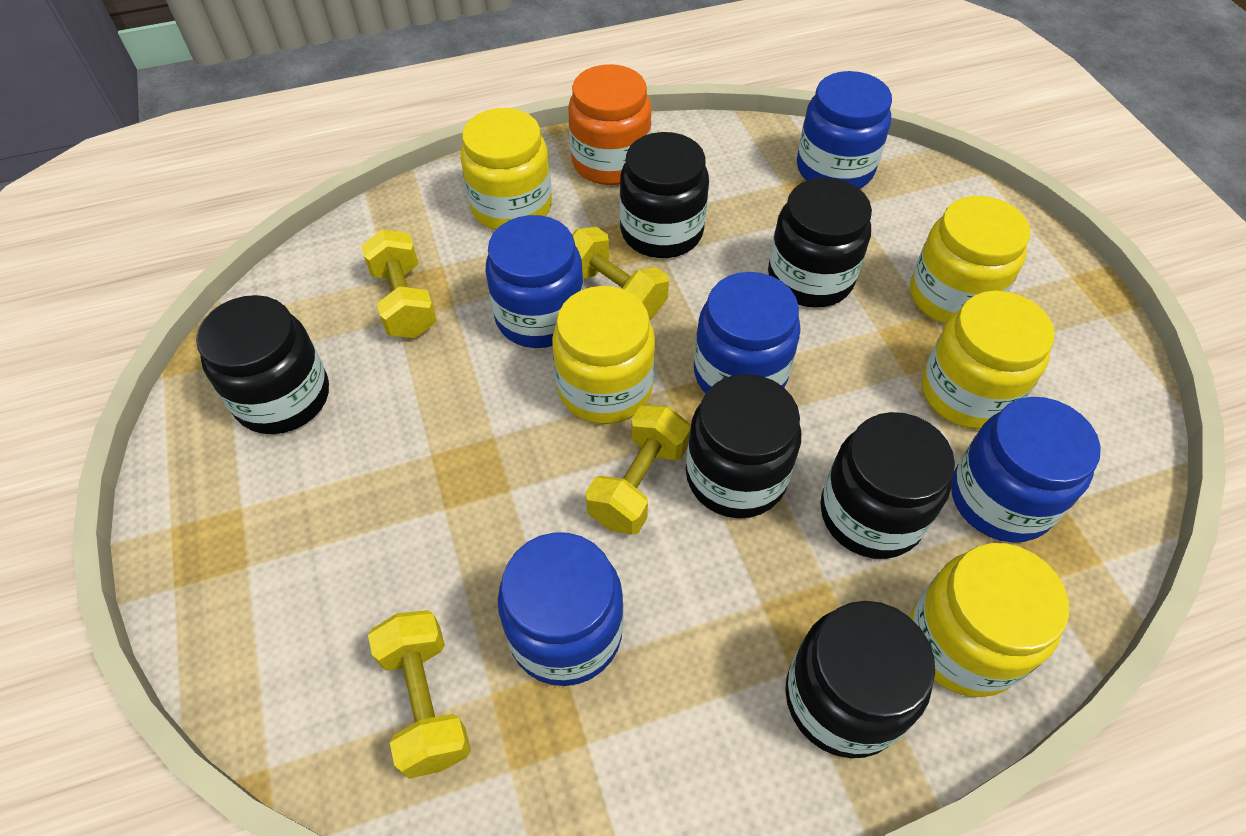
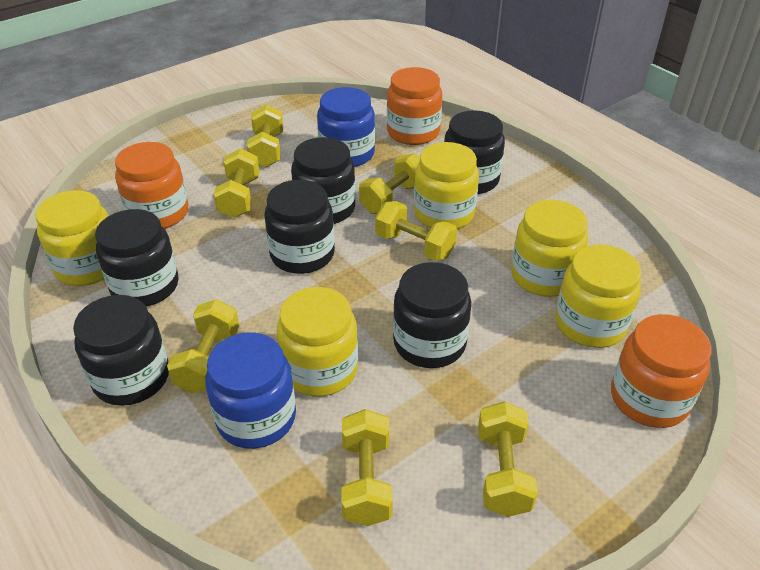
blue jar: [486,215,584,348] [498,532,623,686] [694,272,801,394] [797,71,892,189] [951,397,1101,543] = 5 -> [205,333,296,449] [317,87,375,167] = 2
orange jar: [568,64,651,185] = 1 -> [115,142,188,229] [387,67,442,145] [611,314,711,428] = 3
yellow dumbbell: [361,229,437,338] [368,610,471,779] [572,227,669,319] [586,405,691,535] = 4 -> [167,299,240,393] [213,148,260,218] [247,105,283,168] [341,409,393,526] [359,153,420,214] [375,201,457,261] [478,401,538,517] = 7

